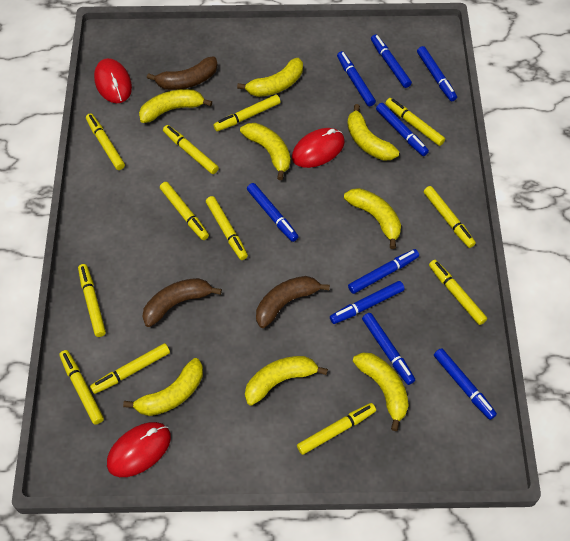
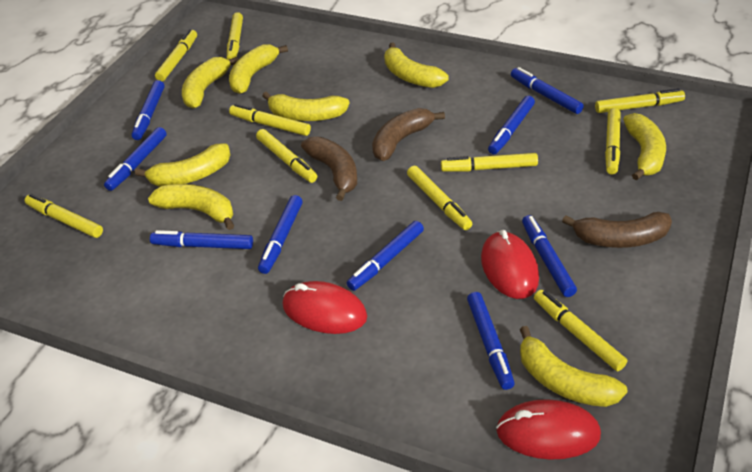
yellow marker: [59,350,104,425] [78,264,106,337] [86,113,125,170] [90,343,170,394] [160,182,209,240] [163,125,219,174] [206,196,248,260] [214,95,280,131] [297,403,376,455] [386,98,445,146] [424,186,476,248] [429,260,487,325] = 12 -> [24,194,103,238] [155,29,197,81] [227,12,243,60] [229,104,311,136] [256,129,317,183] [407,166,472,230] [441,153,538,172] [534,290,627,371] [595,88,685,113] [605,108,620,175] = 10

